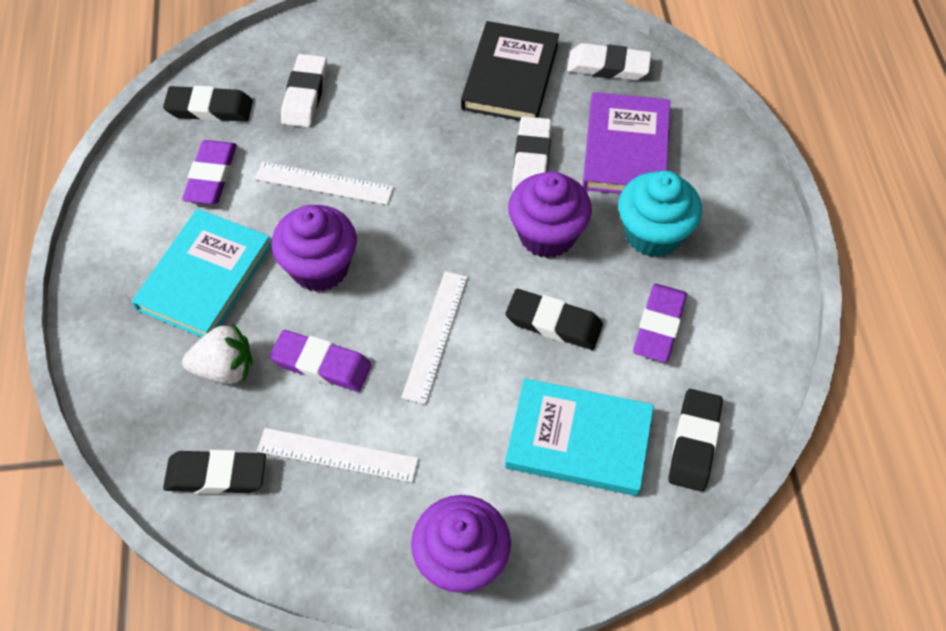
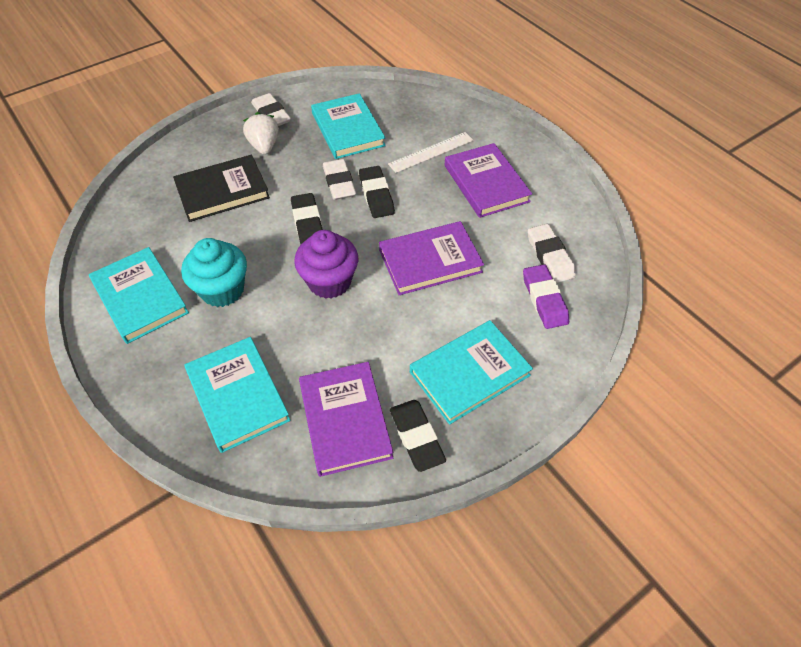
black eraser: [163,86,253,122] [163,450,266,494] [506,289,603,350] [668,389,723,492] = 4 -> [291,193,323,244] [359,166,395,218] [390,400,446,472] = 3
purple book: [583,92,670,194] = 1 -> [299,362,393,477] [379,221,484,295] [445,143,532,218] = 3
purple cupcake: [271,205,357,292] [411,495,511,593] [508,171,592,258] = 3 -> [294,230,358,299] = 1
purple eraser: [182,140,237,204] [269,330,372,392] [633,284,687,362] = 3 -> [523,264,569,329] = 1
turquoise book: [132,209,272,337] [505,378,654,496] = 2 -> [89,247,189,344] [184,337,291,453] [311,93,386,159] [410,320,533,425] = 4
white ruler: [255,162,394,205] [257,428,419,482] [401,271,468,404] = 3 -> [388,132,474,173] = 1

